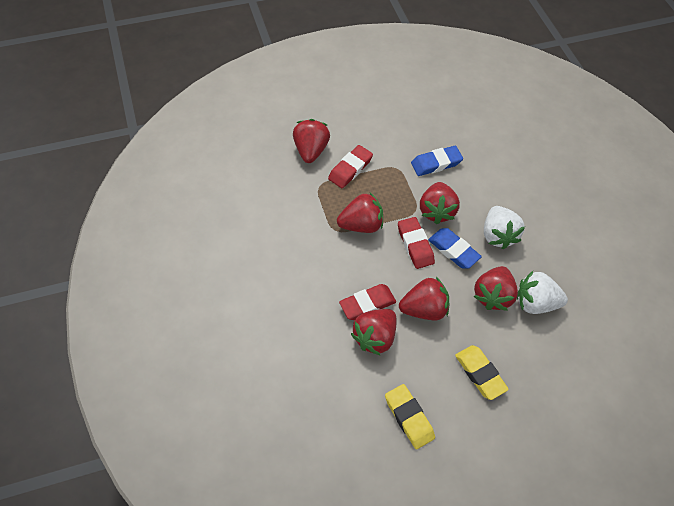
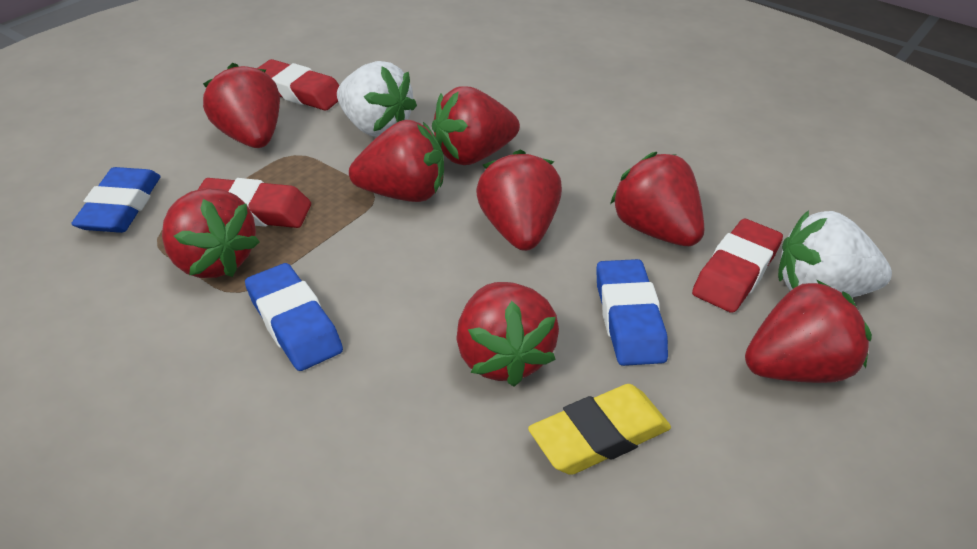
blue eraser: [411,146,463,176] [428,228,482,269] = 2 -> [71,167,160,233] [245,263,343,371] [596,259,668,366] = 3
red strawberry: [293,119,330,163] [337,193,383,233] [351,309,396,355] [399,277,449,320] [420,182,460,224] [474,266,518,311] = 6 -> [162,188,259,278] [203,63,280,148] [349,120,444,202] [432,86,520,165] [456,282,559,387] [476,149,562,251] [610,152,704,246] [745,280,872,383] = 8
yellow eraser: [385,384,435,449] [455,345,509,400] = 2 -> [528,384,671,475] = 1

